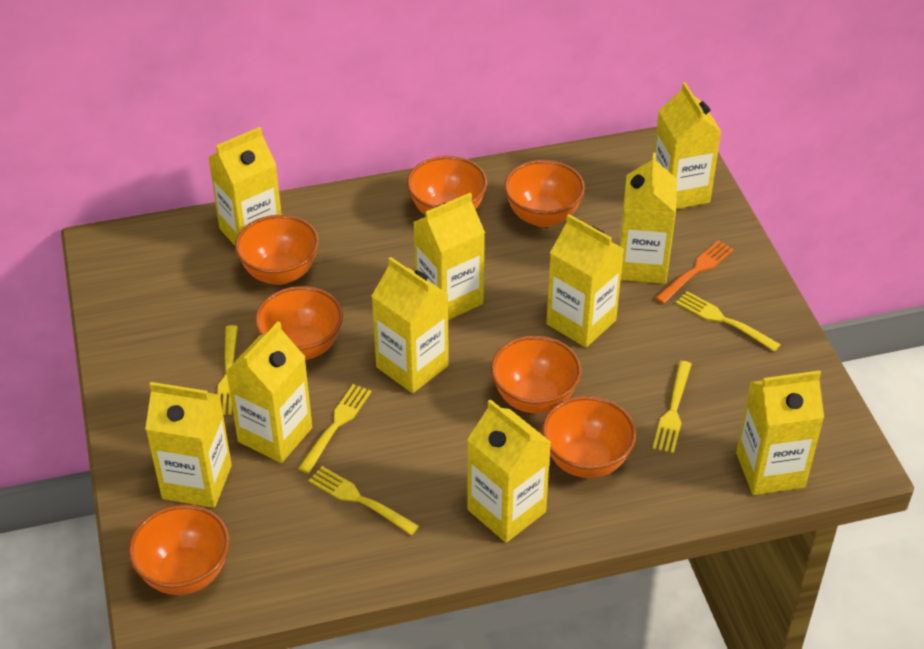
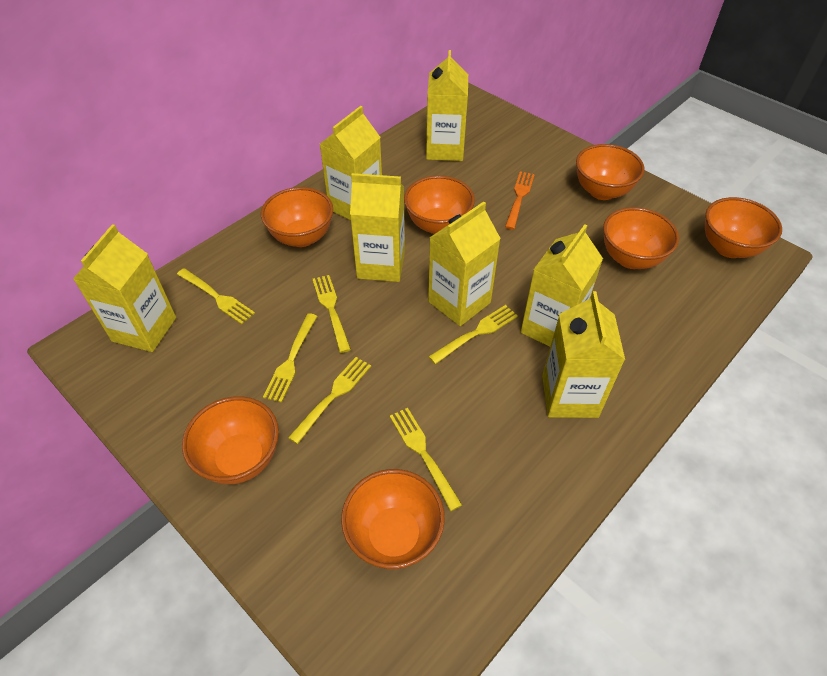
yellow carton: [145,382,232,508] [208,127,282,246] [226,321,312,463] [372,257,449,393] [413,193,485,320] [467,399,551,543] [546,214,624,348] [619,153,677,284] [654,82,721,209] [736,370,824,495] = 10 -> [73,224,176,352] [320,106,382,220] [350,173,405,282] [426,50,468,161] [428,202,501,326] [521,224,603,347] [542,291,625,418] = 7
yellow fork: [217,325,238,415] [298,384,372,474] [309,466,419,535] [653,361,692,453] [676,291,781,352] = 5 -> [177,268,255,324] [263,313,317,403] [288,357,371,444] [312,275,351,353] [390,408,462,511] [428,305,518,364] = 6

